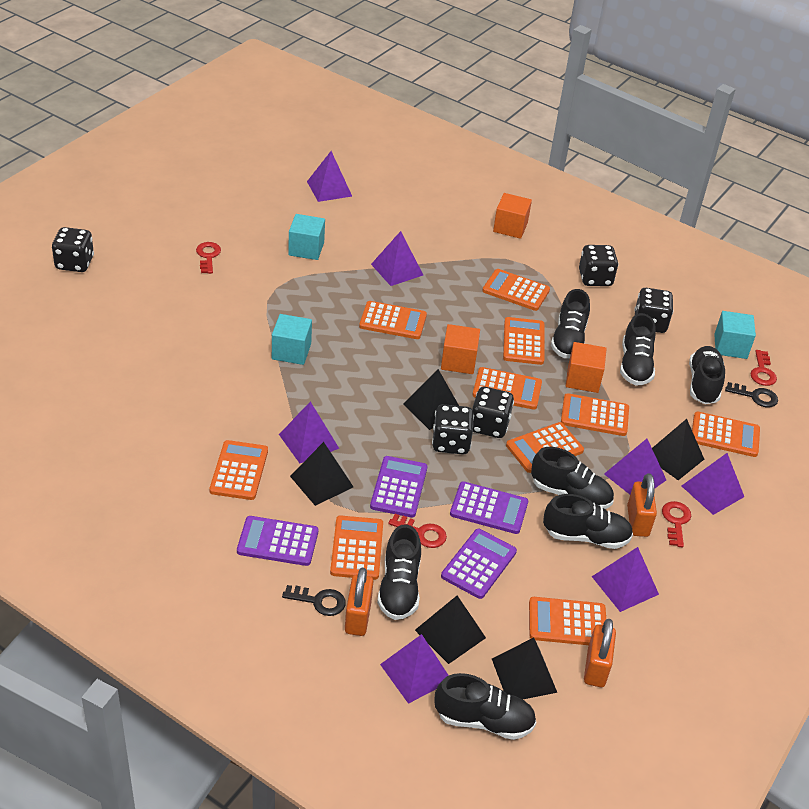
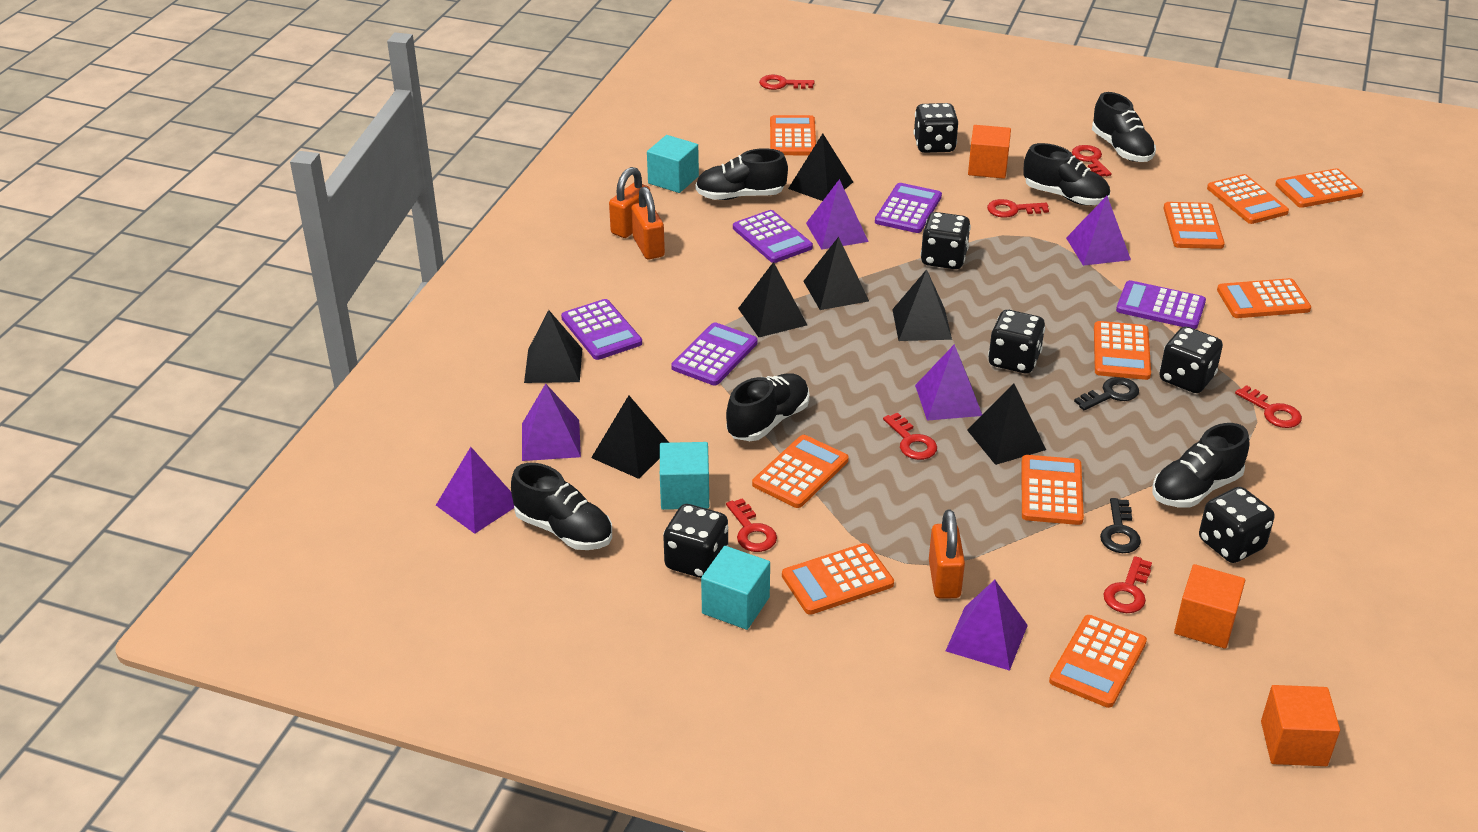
black dice: [52,227,94,272] [432,404,474,454] [472,387,514,438] [579,245,618,286] [634,288,674,333] = 5 -> [663,504,728,578] [913,103,958,153] [920,212,971,269] [988,310,1045,373] [1159,326,1223,393] [1199,487,1274,563] = 6
black pyramid: [290,442,353,506] [403,369,459,430] [415,596,486,664] [492,637,557,699] [652,419,704,480] = 5 -> [524,310,582,383] [591,396,669,479] [738,262,807,337] [788,133,853,201] [803,237,869,310] [892,269,952,341] [967,383,1046,465] = 7
black shoe: [377,524,421,620] [435,673,536,740] [531,447,614,509] [543,494,633,549] [551,289,590,358] [620,313,656,386] [689,346,725,404] = 7 -> [511,463,612,550] [695,148,788,200] [726,373,810,441] [1023,143,1110,205] [1092,92,1156,162] [1153,423,1249,508] = 6
purple calculator: [237,516,318,566] [370,456,427,517] [441,529,517,599] [450,481,528,534] = 4 -> [561,299,642,360] [671,322,758,385] [733,210,813,263] [875,183,942,233] [1116,280,1206,329] = 5
purple pyramid: [279,401,339,463] [307,151,352,202] [371,231,423,286] [380,634,449,704] [592,547,659,612] [604,439,666,494] [682,453,744,515] = 7 -> [436,447,514,534] [522,384,581,461] [806,179,869,250] [915,344,982,421] [946,580,1028,671] [1066,196,1131,266] = 6
red key: [196,242,221,274] [388,514,447,548] [662,501,691,547] [750,350,777,386] = 4 -> [726,498,777,552] [759,75,814,90] [883,413,937,460] [987,199,1049,218] [1072,145,1112,177] [1103,556,1152,613] [1235,385,1302,428] = 7

